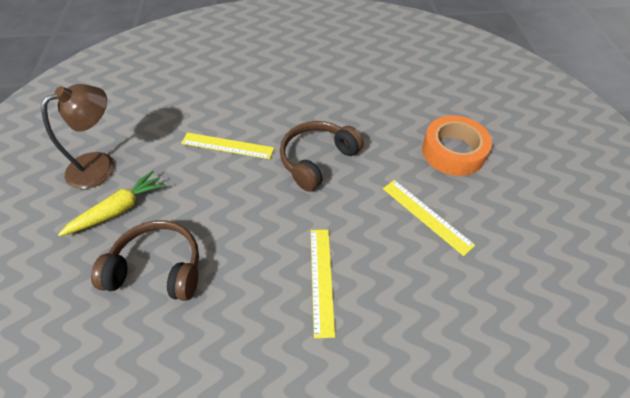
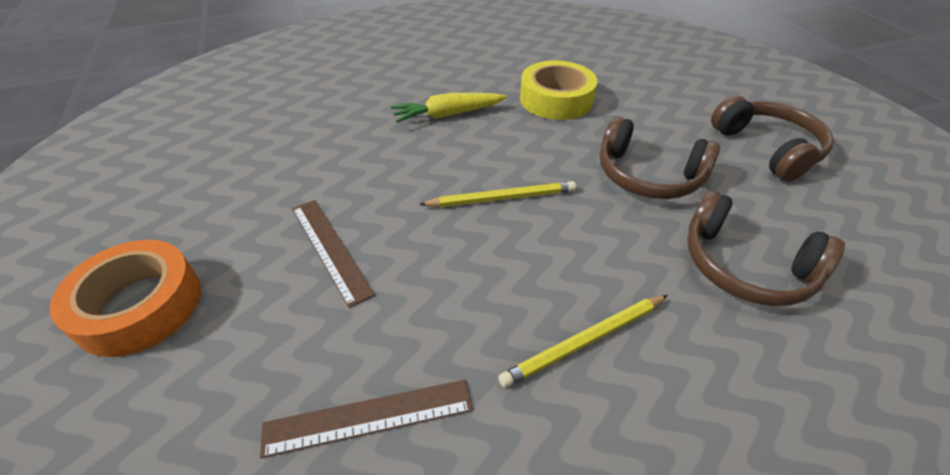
brown headphones: [91,221,199,301] [280,121,364,192] = 2 -> [600,116,720,199] [687,191,845,306] [711,95,834,182] = 3
brown lamp: [41,84,114,189] = 1 -> none = 0
brown ruler: none = 0 -> [260,379,473,458] [292,200,375,308] = 2
yellow pencil: none = 0 -> [419,181,576,207] [498,295,668,388] = 2
yellow ruler: [181,133,274,159] [311,229,335,338] [383,180,475,256] = 3 -> none = 0
yellow tape: none = 0 -> [520,60,597,120] = 1

